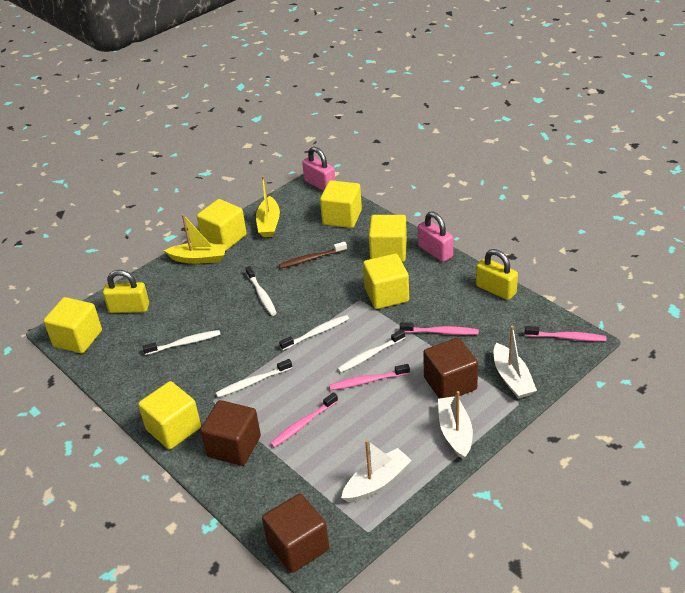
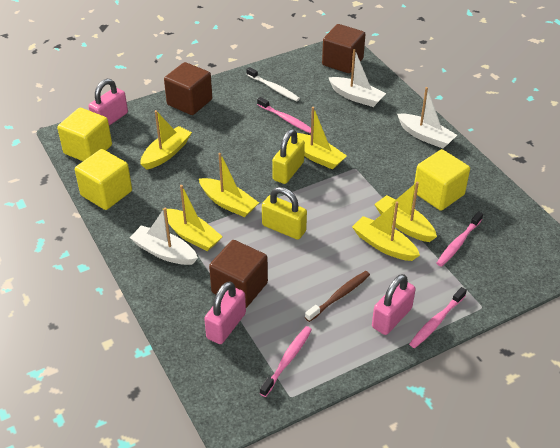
pink padlock: [302,147,335,191] [418,211,453,262] = 2 -> [88,79,128,126] [204,281,246,344] [372,274,416,335] = 3
white toothbrush: [143,330,221,355] [216,359,292,397] [245,266,277,316] [279,315,349,350] [337,329,405,373] = 5 -> [246,67,300,101] = 1
yellow boat: [164,214,227,264] [256,176,280,237] = 2 -> [141,110,192,170] [166,185,223,251] [199,153,259,217] [297,107,347,170] [352,201,420,261] [374,182,437,242] = 6
yellow cube: [44,297,102,353] [138,381,201,450] [197,199,247,251] [320,180,362,228] [363,254,409,309] [369,215,407,262] = 6 -> [57,108,112,161] [75,149,132,210] [414,149,470,211] = 3

